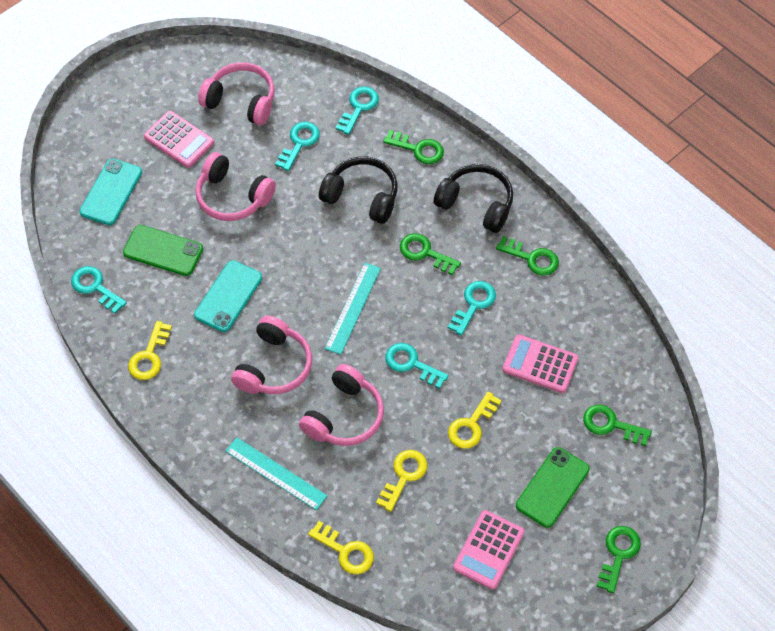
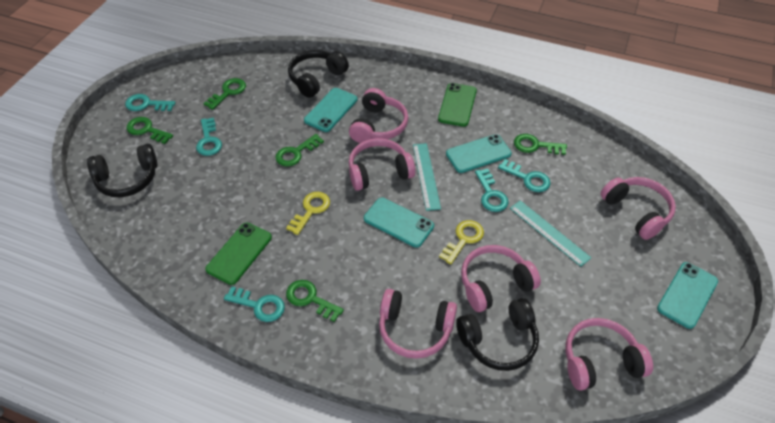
black headphones: [319,156,398,224] [433,164,513,233] = 2 -> [87,144,157,197] [288,50,349,98] [456,298,539,371] = 3
pink calculator: [144,111,214,168] [453,510,524,590] [502,334,578,393] = 3 -> none = 0
pink headphones: [196,152,276,221] [198,62,275,125] [231,316,312,394] [299,364,384,446] = 4 -> [349,88,408,143] [349,138,415,191] [379,289,457,359] [461,245,541,312] [565,318,653,390] [601,177,676,240] = 6
turquoise phone: [80,159,142,225] [194,260,262,332] = 2 -> [304,88,358,132] [364,197,434,248] [446,134,512,173] [657,262,718,329] = 4
yellow key: [128,321,172,380] [308,521,374,574] [376,450,427,512] [448,392,502,449] = 4 -> [286,192,330,235] [439,220,484,265] = 2

